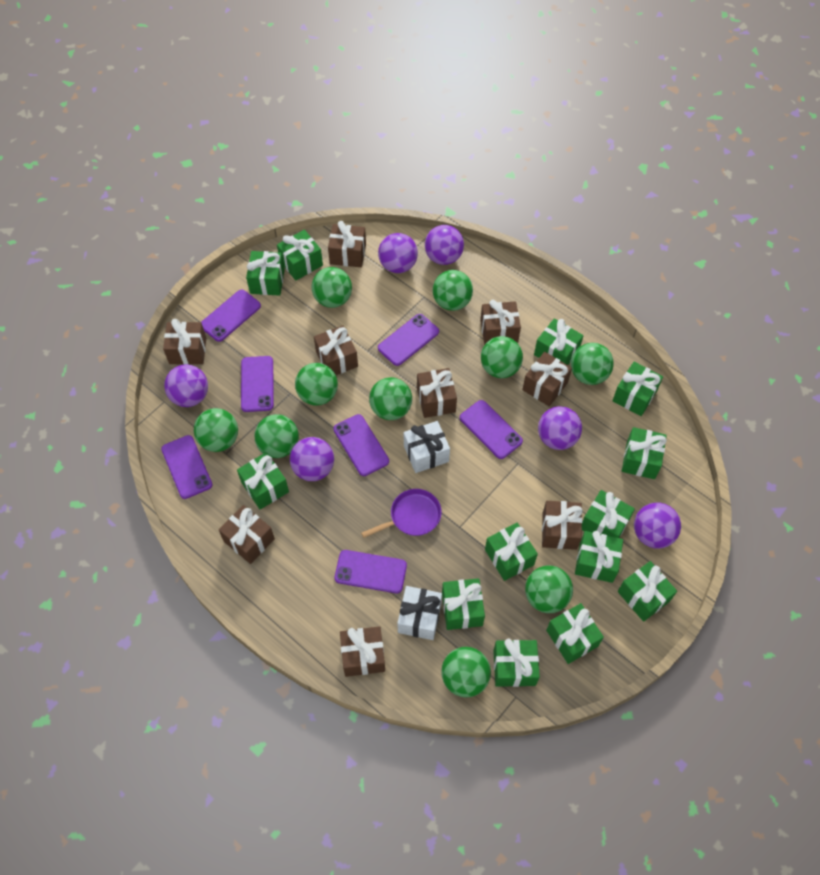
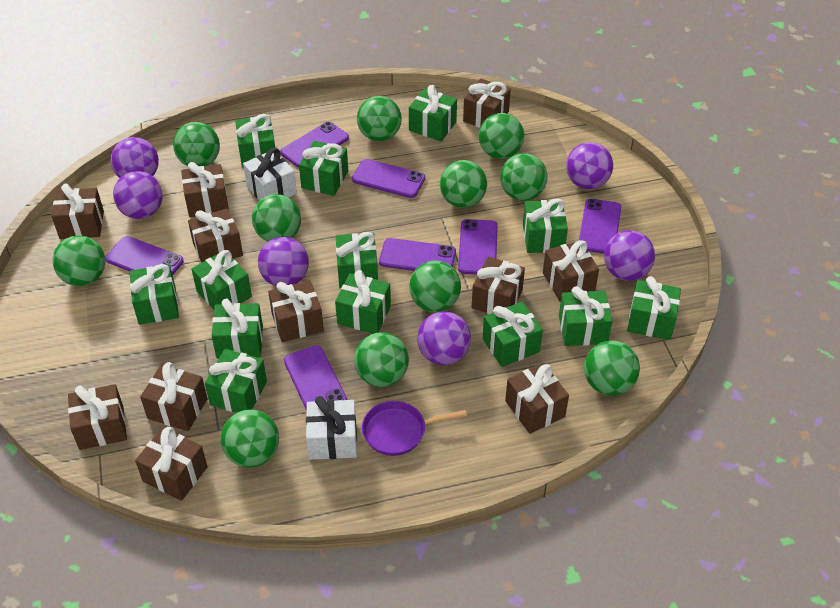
brown gift: [163,319,206,365] [219,505,275,564] [314,325,358,375] [328,221,366,267] [340,626,385,677] [417,368,457,418] [480,300,521,345] [523,352,572,406] [542,501,583,550] = 9 -> [51,183,104,239] [68,384,127,450] [135,427,207,501] [140,362,208,431] [181,162,229,217] [188,208,243,263] [268,280,324,342] [463,78,511,128] [472,257,525,314] [505,363,569,434] [543,240,599,302] = 11
green ball: [194,408,238,452] [255,414,299,458] [295,363,338,406] [312,267,352,308] [369,377,412,420] [433,270,473,311] [441,647,491,697] [481,336,523,378] [525,565,573,613] [571,343,614,385] = 10 -> [53,235,105,286] [173,122,220,166] [221,409,279,468] [252,194,301,241] [354,332,409,387] [357,96,402,141] [409,261,461,312] [440,160,487,208] [479,113,524,159] [500,153,548,201] [584,340,640,396] = 11

